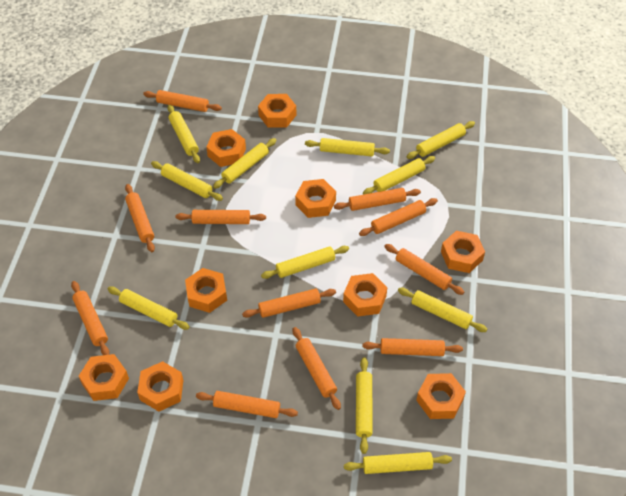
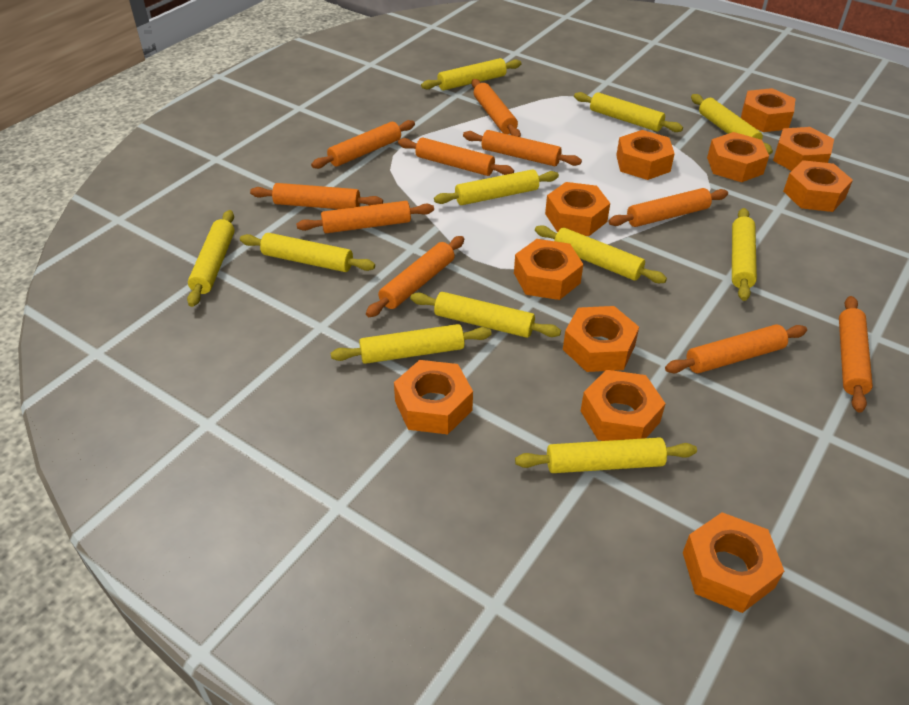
orange nut: [79,354,129,401] [137,361,183,412] [185,268,227,313] [206,129,246,167] [258,94,296,128] [295,179,336,218] [343,273,387,317] [416,373,466,419] [441,231,485,273] = 9 -> [394,360,473,434] [514,239,583,300] [545,182,610,236] [563,306,639,372] [581,370,666,441] [616,130,675,180] [683,512,784,613] [707,132,769,182] [741,88,796,132] [773,127,834,171] [783,160,853,212] = 11
orange rolling pin: [71,281,110,355] [125,184,155,252] [143,90,222,112] [176,210,266,224] [196,391,298,418] [242,288,336,318] [293,327,341,410] [334,188,421,211] [359,198,438,236] [362,338,463,356] [384,244,464,295] = 11 -> [250,183,383,209] [296,201,434,233] [311,120,415,169] [366,236,464,317] [398,138,514,176] [463,130,582,166] [472,79,521,137] [609,188,728,227] [665,324,807,373] [839,296,873,413] = 10

